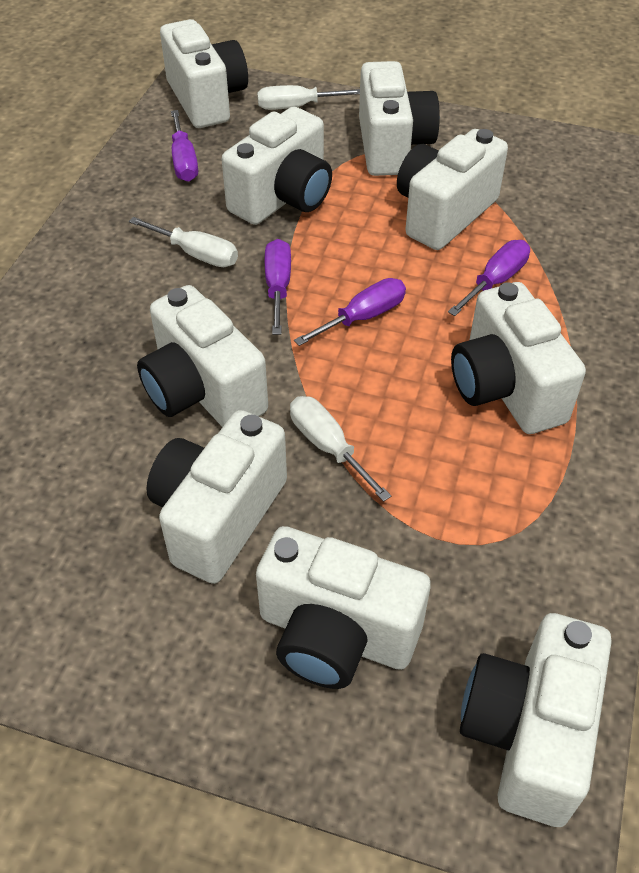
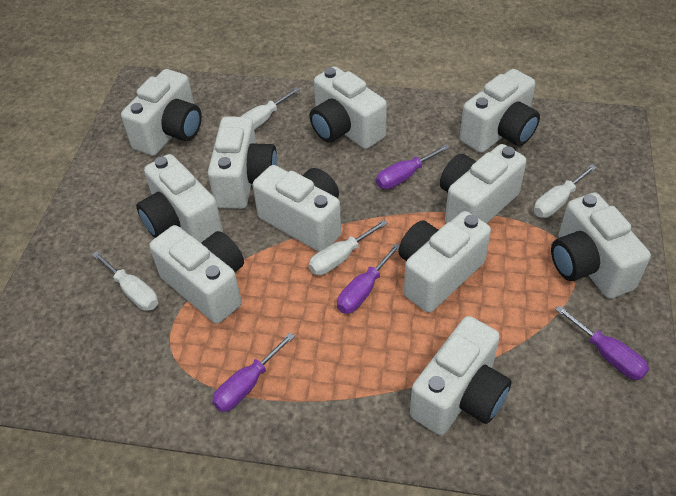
white camera: [137,285,268,427] [147,410,287,584] [160,19,248,128] [222,106,332,225] [256,526,431,689] [359,61,440,176] [397,129,508,250] [451,282,586,434] [460,613,612,827] = 9 -> [121,69,202,156] [136,154,223,243] [149,225,244,324] [208,116,277,209] [253,165,341,252] [310,66,387,149] [399,211,491,313] [410,316,512,435] [440,144,526,224] [460,69,540,153] [551,192,651,299] = 11
white screwdriver: [129,217,238,267] [257,85,360,110] [290,396,391,502] = 3 -> [92,251,158,311] [241,87,301,130] [309,220,388,275] [534,165,597,218] = 4

